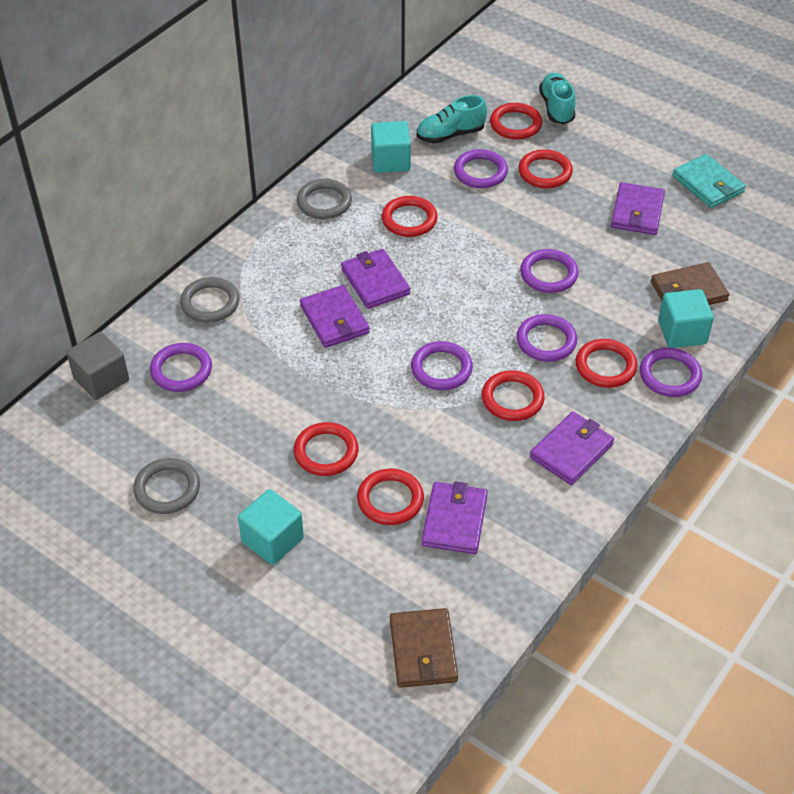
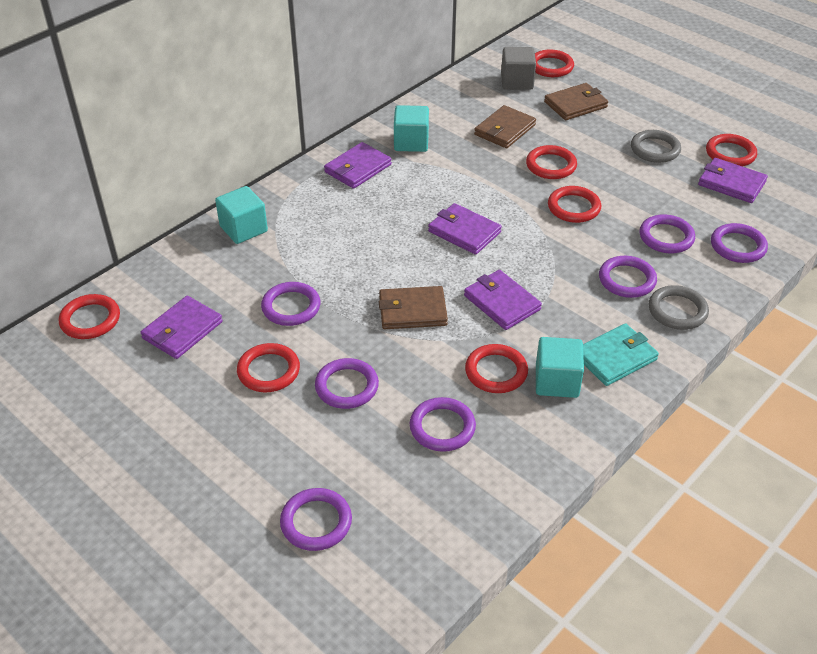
brown wallet: [390,608,458,688] [651,262,730,305] = 2 -> [379,286,448,329] [474,105,536,148] [544,83,608,120] = 3
grey ring: [133,458,200,514] [180,277,240,323] [297,179,352,219] = 3 -> [631,130,681,163] [649,285,709,330] = 2
purple ring: [150,343,212,392] [411,341,473,390] [454,149,508,188] [516,314,577,362] [520,249,579,293] [640,348,702,397] = 6 -> [261,282,320,326] [280,488,352,551] [315,358,379,409] [410,397,476,452] [599,256,657,298] [640,214,695,253] [711,223,768,263] = 7
turquoise shoe: [417,95,487,144] [539,73,576,124] = 2 -> none = 0

